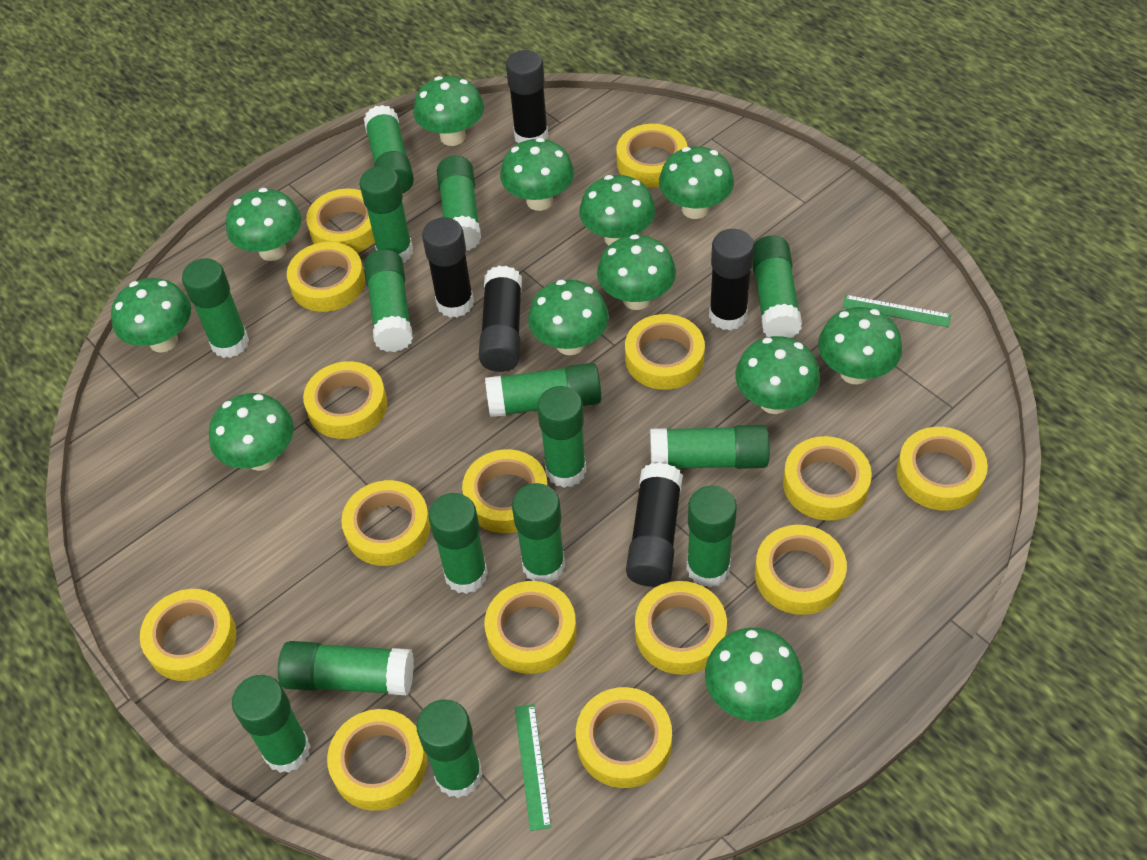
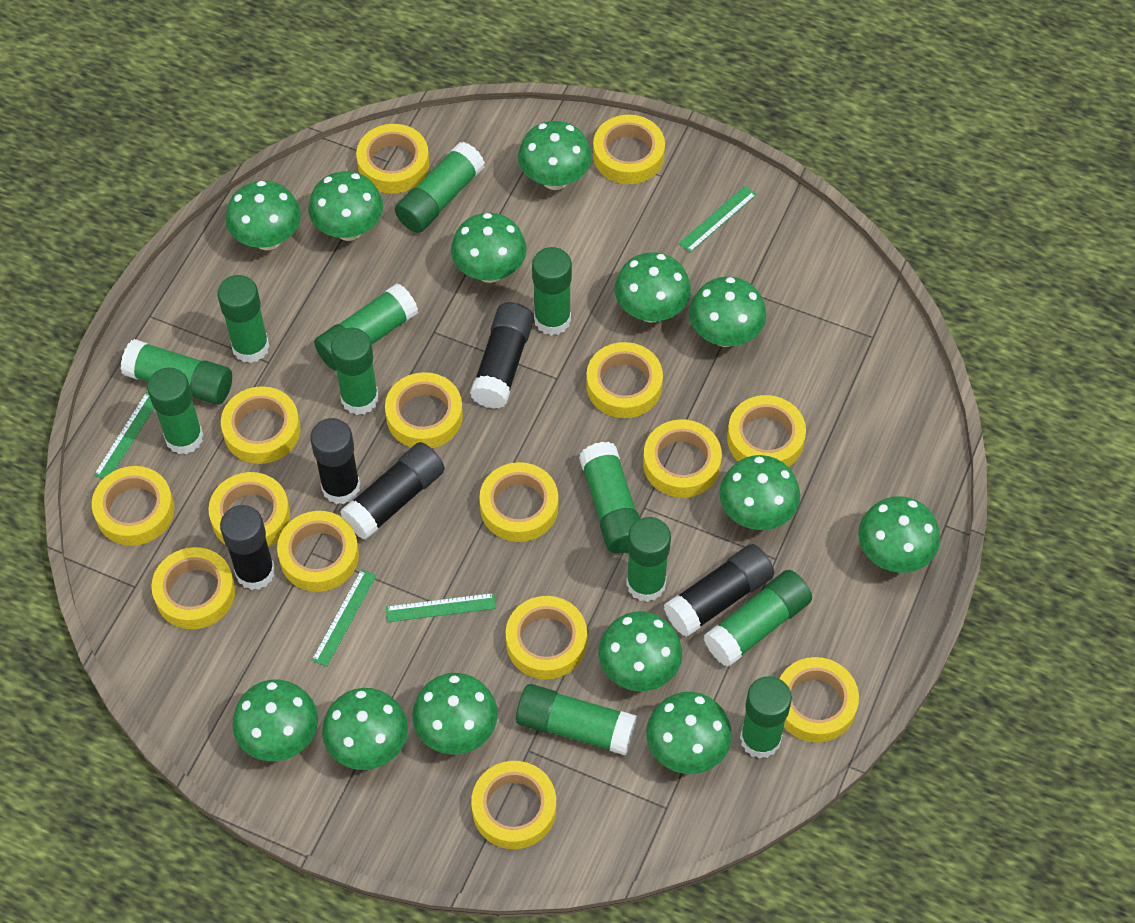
green glue stick: [182,258,249,358] [232,675,311,773] [278,641,414,695] [359,166,413,263] [364,105,414,194] [364,249,413,352] [416,699,483,798] [428,493,488,594] [437,156,481,251] [485,363,601,417] [512,483,565,584] [537,386,587,488] [650,425,770,469] [686,485,737,588] [752,235,802,338] = 15 -> [121,339,232,405] [147,367,203,454] [217,275,270,363] [314,283,418,370] [331,328,379,415] [395,142,485,233] [516,684,637,755] [532,247,572,336] [579,442,640,554] [626,517,671,602] [704,570,812,667] [740,676,792,759] = 12
green mushroom: [111,278,191,352] [209,393,294,471] [226,188,301,261] [413,76,484,146] [500,138,574,211] [528,279,609,355] [579,175,655,246] [597,234,676,310] [659,146,734,219] [705,628,803,721] [735,336,820,414] [818,307,902,385] = 12 -> [226,181,301,250] [232,680,318,761] [308,171,383,241] [322,688,408,770] [412,673,498,755] [451,213,527,283] [518,121,592,190] [599,612,682,691] [615,252,691,323] [646,692,732,774] [689,277,766,347] [720,455,800,530] [858,496,940,573] = 13
green ruler: [515,704,551,831] [843,295,951,327] = 2 -> [94,392,154,479] [312,569,376,667] [386,593,496,622] [679,186,757,252] = 4

